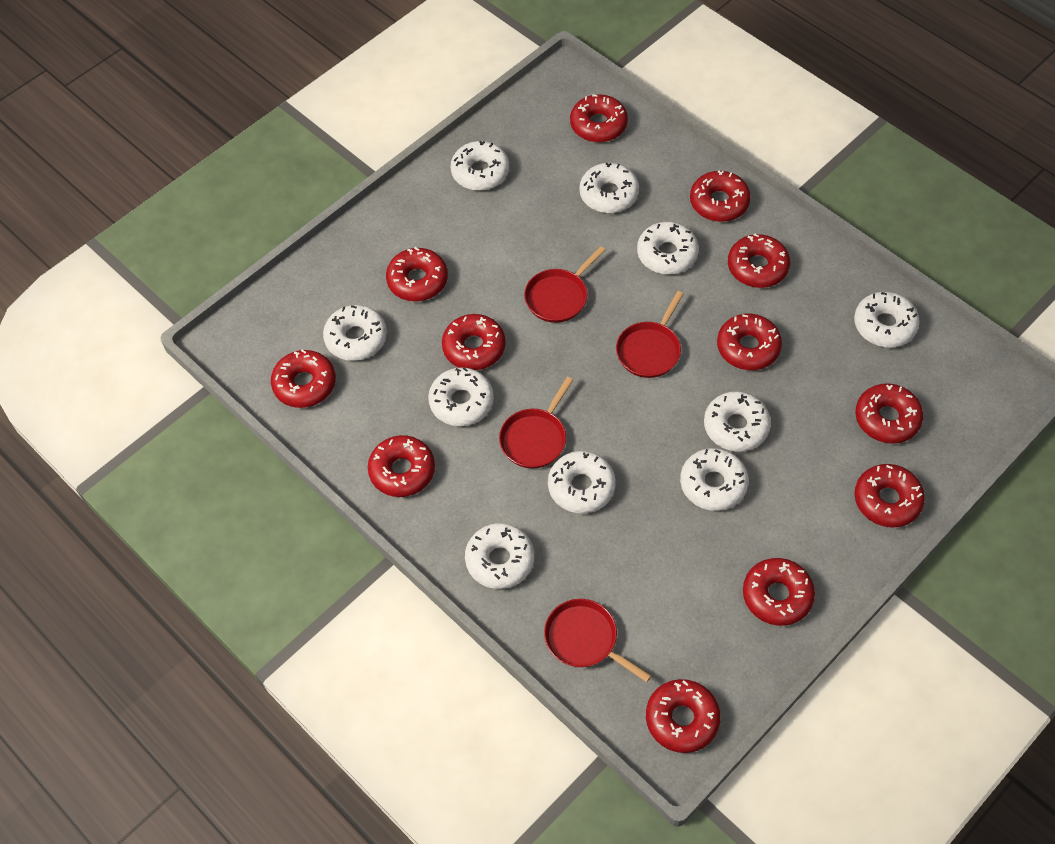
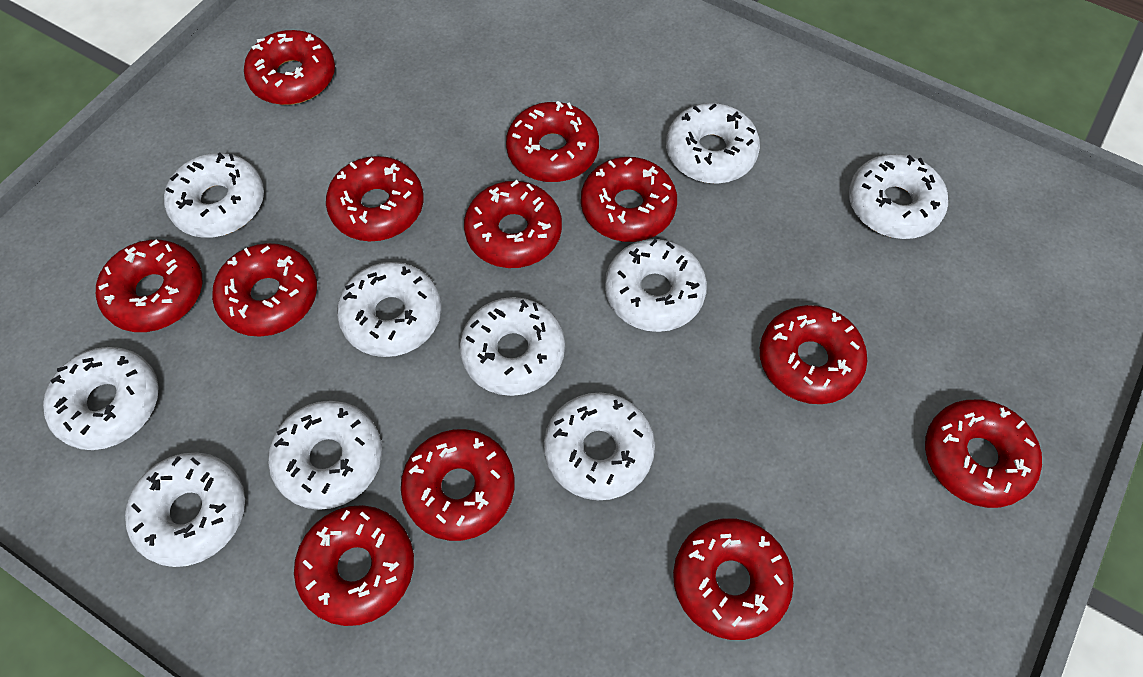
red pan: [499,377,573,468] [524,246,605,323] [544,599,651,682] [616,291,684,378] = 4 -> none = 0

